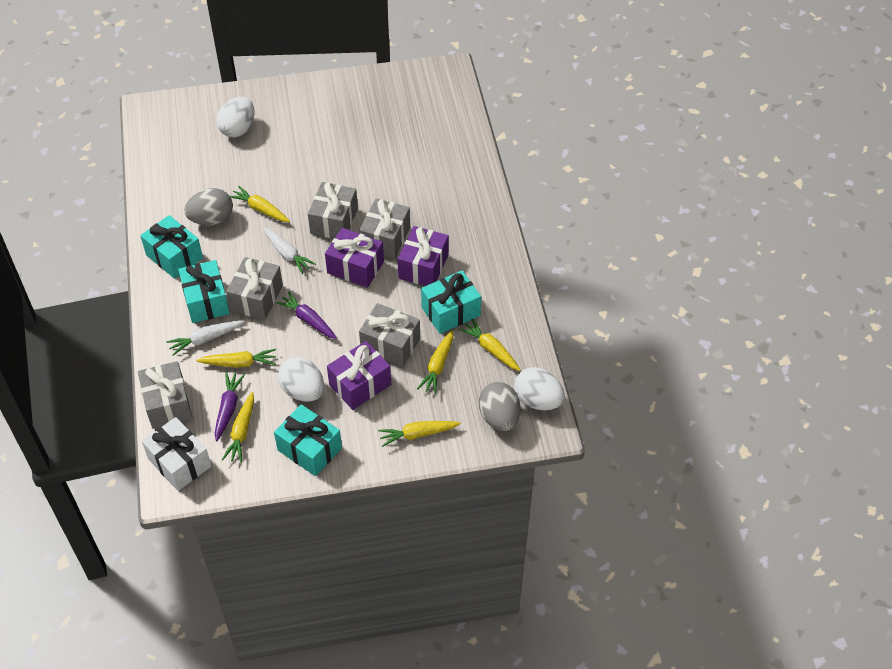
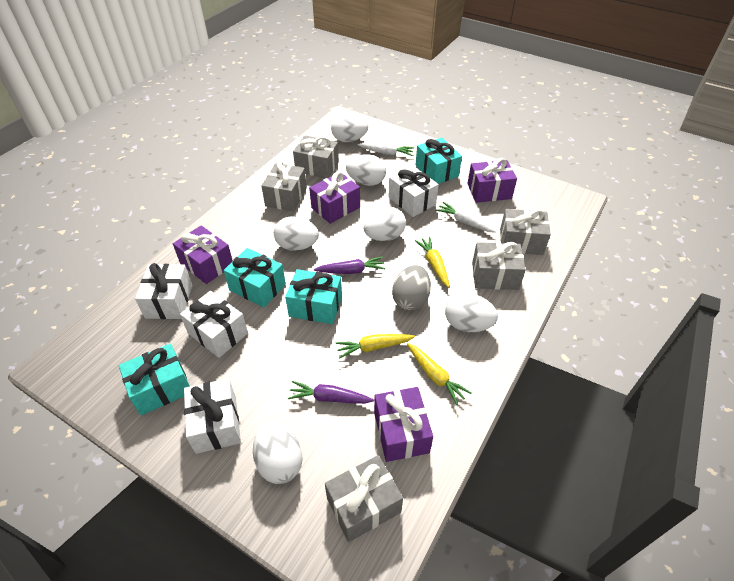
grey egg: [184,188,233,225] [479,382,521,431] = 2 -> [392,265,431,311] = 1
purple gift: [325,228,384,288] [327,341,391,410] [398,226,449,286] = 3 -> [173,225,233,284] [309,172,360,224] [374,387,433,462] [467,158,517,203] = 4
white egg: [217,97,254,137] [278,357,324,402] [514,367,565,410] = 3 -> [253,422,303,484] [274,216,319,251] [331,113,368,142] [346,154,386,186] [363,207,406,241] [445,293,498,332] = 6
white gift: [142,417,211,491] = 1 -> [135,263,192,319] [180,291,248,358] [184,378,241,454] [389,166,439,217] = 4
yellow carrot: [196,349,276,368] [222,392,254,463] [230,186,290,222] [378,421,461,447] [417,330,453,394] [459,319,521,371] = 6 -> [336,334,415,359] [407,343,471,405] [415,237,449,288] = 3

